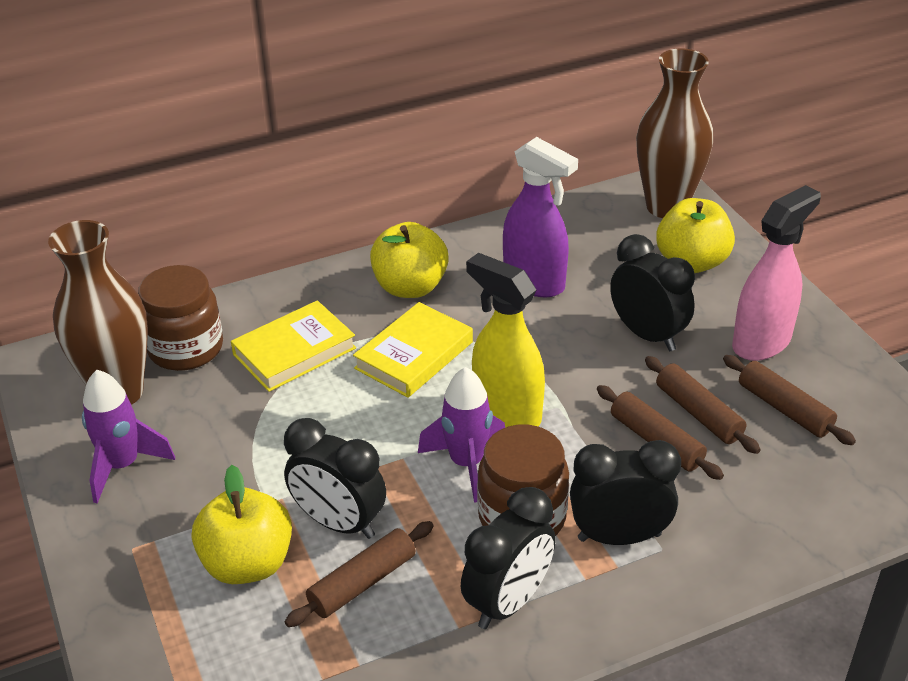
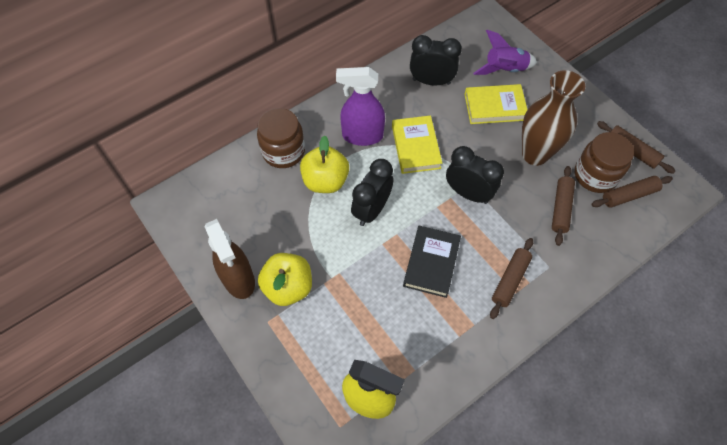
black book: none = 0 -> [403,226,461,298] = 1
black clock: [284,418,386,539] [461,487,556,629] [570,440,681,545] [610,234,695,351] = 4 -> [351,159,394,226] [410,35,462,86] [446,146,504,204] = 3
brown spray bottle: none = 0 -> [205,219,255,299] = 1
brown vase: [48,220,148,405] [636,49,713,218] = 2 -> [522,70,585,166] = 1
pink spray bottle: [732,185,821,361] = 1 -> none = 0
purple rocket: [82,370,175,504] [418,367,505,503] = 2 -> [473,30,537,75] = 1
yellow apple: [192,465,292,584] [370,222,449,298] [656,198,735,273] = 3 -> [258,253,312,306] [300,135,349,193] = 2

